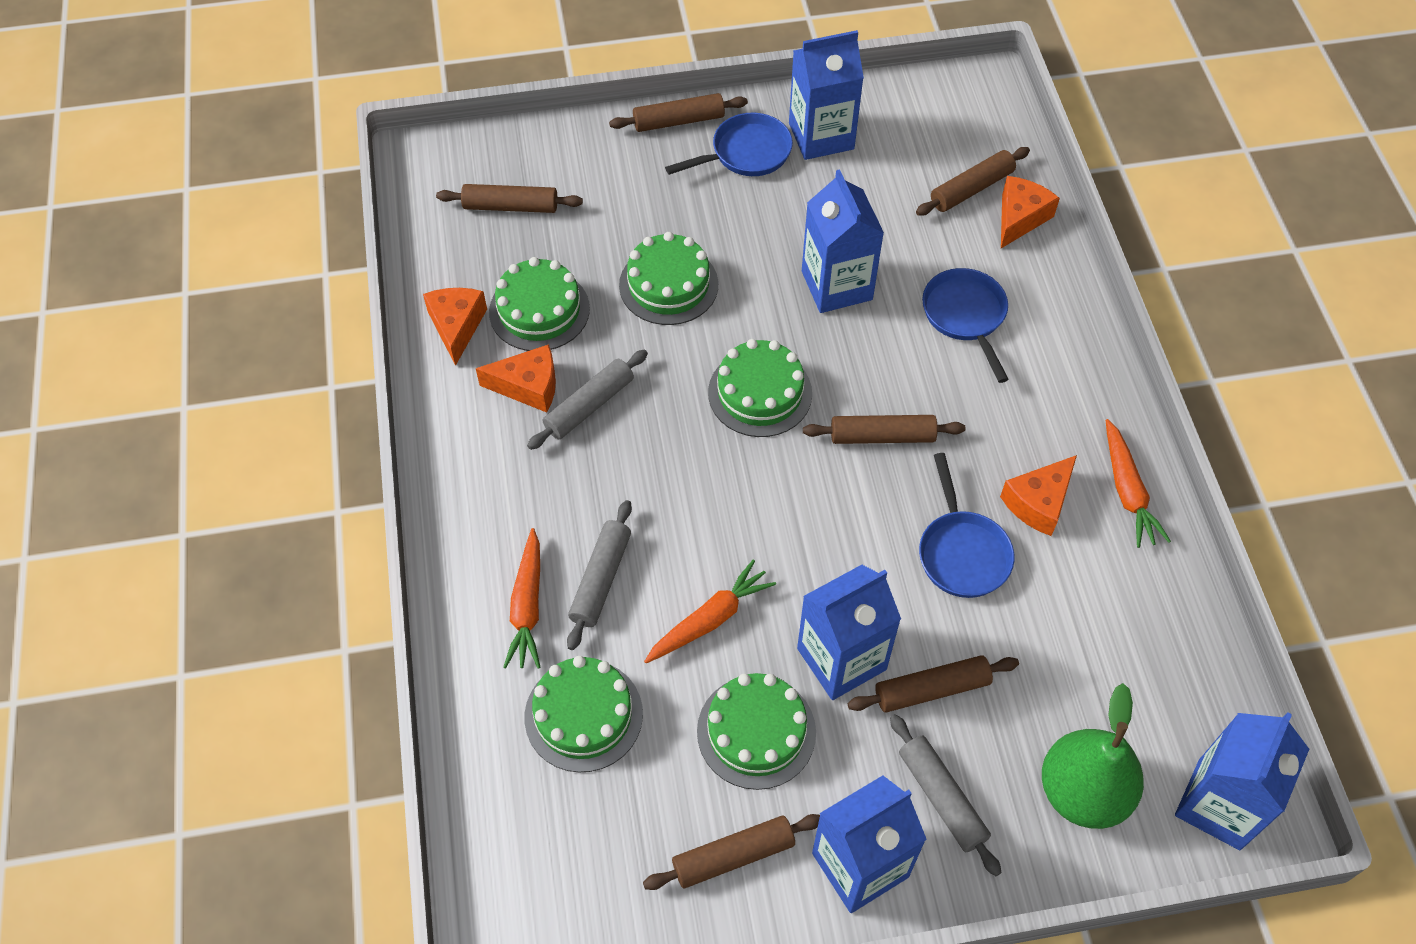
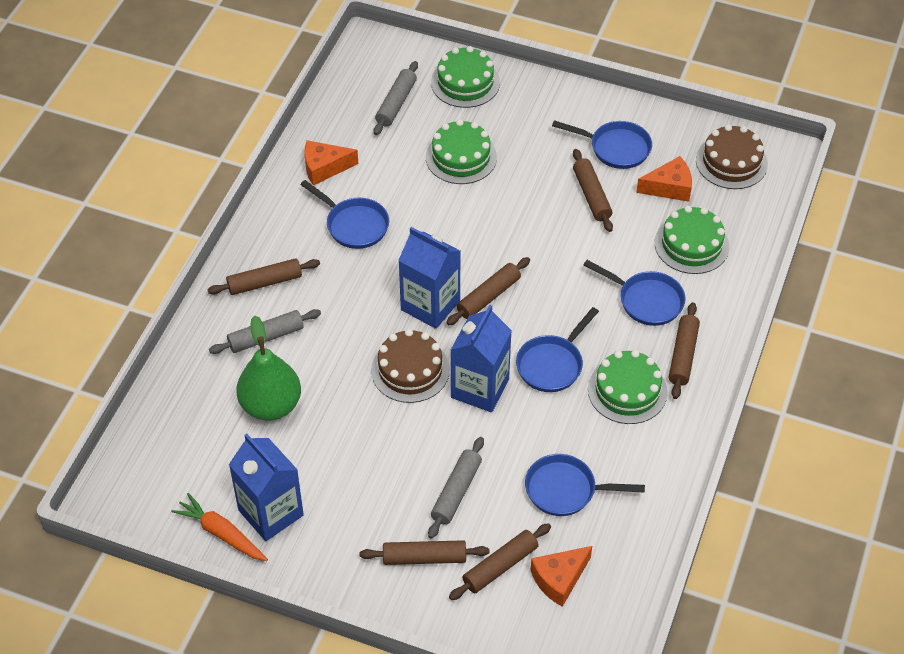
blue carton: [789,30,864,160] [797,565,901,700] [802,169,884,313] [812,776,927,913] [1175,712,1309,850] = 5 -> [229,434,304,541] [398,227,461,329] [451,305,512,412] = 3
blue pan: [665,113,793,176] [919,453,1015,598] [922,268,1009,383] = 3 -> [300,180,389,249] [516,307,599,392] [525,454,645,516] [552,120,652,169] [584,260,685,326] = 5
brown cake: none = 0 -> [371,329,450,403] [696,124,768,189] = 2
green cake: [489,257,590,351] [525,656,643,772] [619,232,718,325] [697,673,816,790] [708,339,812,437] = 5 -> [426,119,497,184] [431,46,500,108] [588,350,667,424] [655,206,729,274] = 4
orange carrot: [503,528,541,669] [644,560,776,663] [1106,419,1171,548] = 3 -> [171,493,268,561] = 1
orange cheese: [423,288,487,366] [476,344,556,413] [1000,455,1077,536] [1001,176,1060,248] = 4 -> [304,140,358,186] [530,546,592,607] [636,156,692,202] = 3

